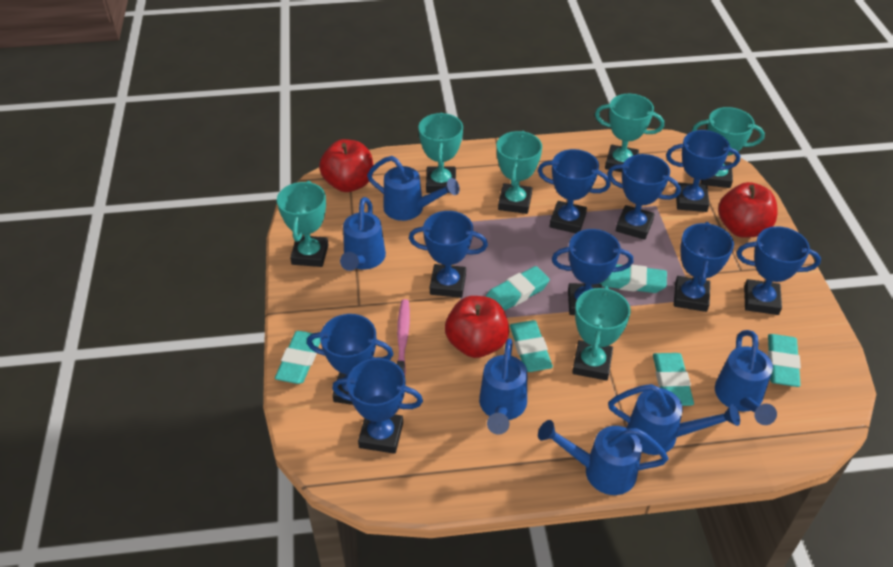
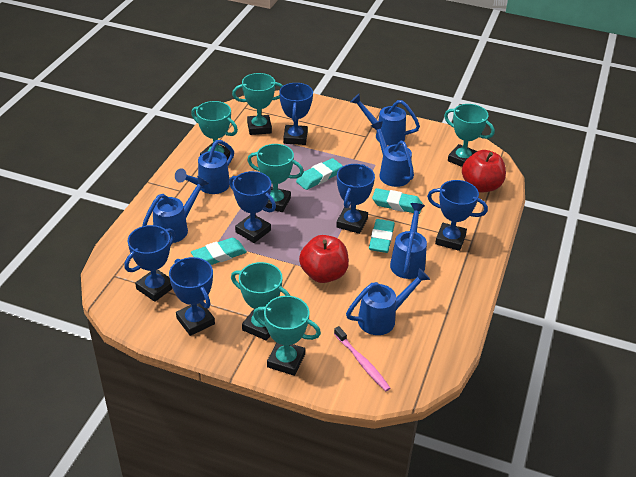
blue trophy: [307,314,393,405] [332,358,423,454] [409,211,488,298] [538,149,611,233] [552,229,633,315] [607,154,681,240] [666,130,740,212] [674,222,734,312] [737,226,821,315] = 9 -> [125,225,175,302] [169,257,215,336] [229,171,276,243] [279,83,313,145] [336,164,375,234] [427,180,488,251] = 6
red apple: [319,139,373,192] [445,296,509,358] [718,182,777,238] = 3 -> [299,235,349,283] [462,150,506,193] = 2
turquoise eraser: [275,331,321,384] [485,266,550,311] [510,320,553,372] [599,264,667,293] [653,353,694,406] [768,334,801,387] = 6 -> [191,238,247,265] [296,158,343,190] [369,219,395,253] [372,188,423,214] = 4

